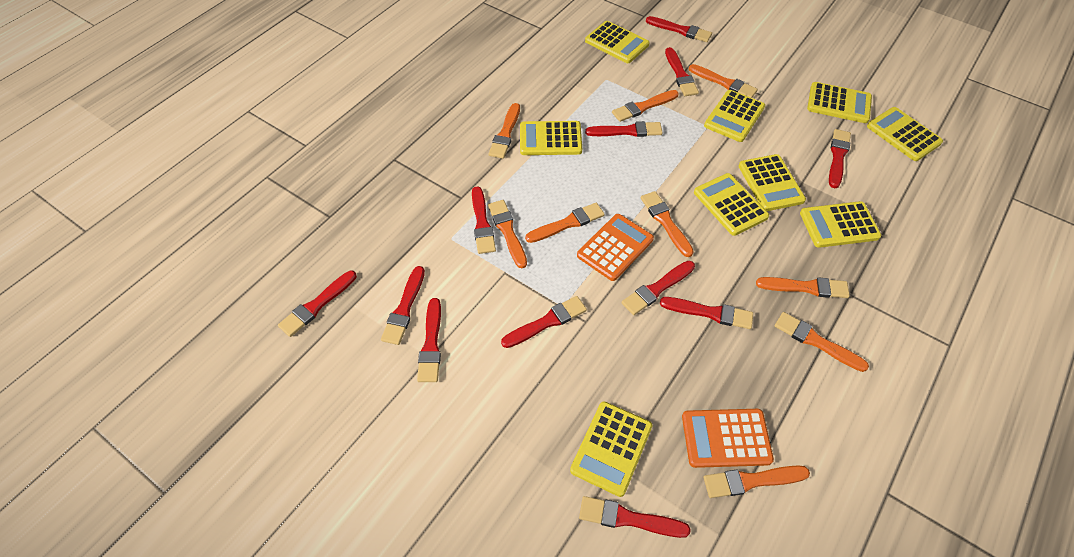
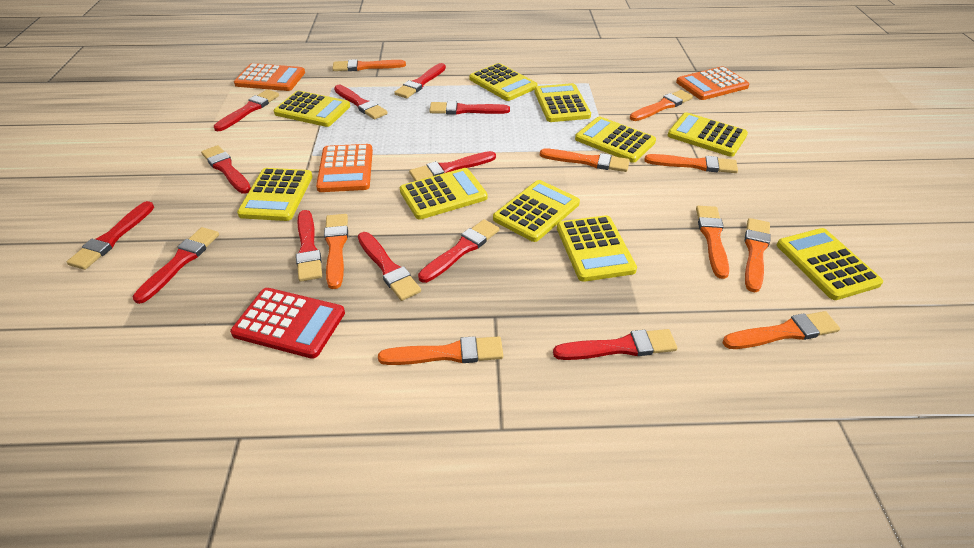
orange calculator: [577,214,654,281] [682,409,774,468] = 2 -> [234,63,305,91] [316,144,373,192] [676,66,749,100] = 3
red calculator: none = 0 -> [230,288,345,359] = 1
yellow calculator: [520,121,582,155] [570,402,653,497] [585,21,649,63] [694,173,769,236] [704,90,765,142] [739,154,806,211] [800,201,881,248] [807,82,872,123] [867,107,943,161] = 9 -> [237,168,313,221] [274,91,350,127] [400,168,487,219] [469,63,537,101] [493,180,580,242] [534,83,591,122] [557,215,637,282] [575,117,656,163] [667,112,748,157] [777,228,883,300] = 10

